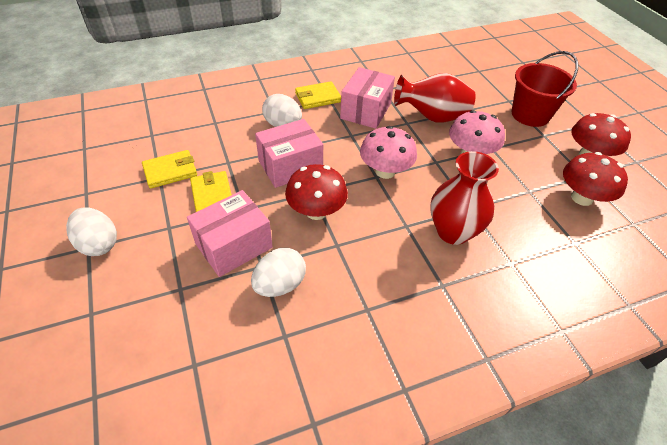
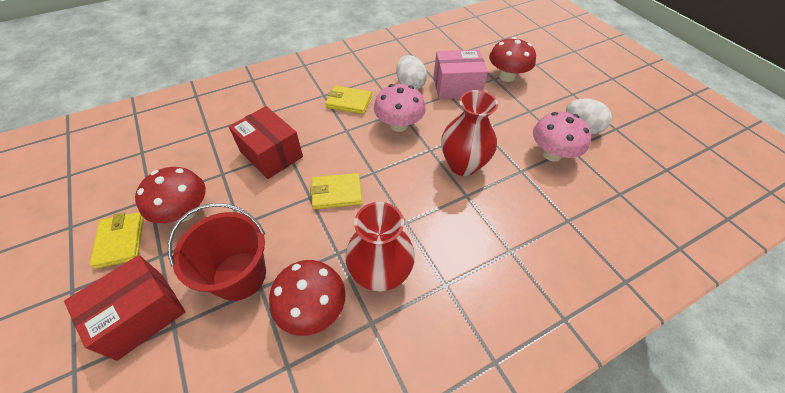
pink box: [187,190,273,277] [255,119,323,188] [340,67,395,129] = 3 -> [433,50,488,99] = 1
red box: none = 0 -> [64,255,185,361] [229,106,303,179] = 2
white egg: [66,207,117,256] [251,248,306,297] [262,94,302,127] = 3 -> [396,55,427,90] [566,98,612,134] = 2

